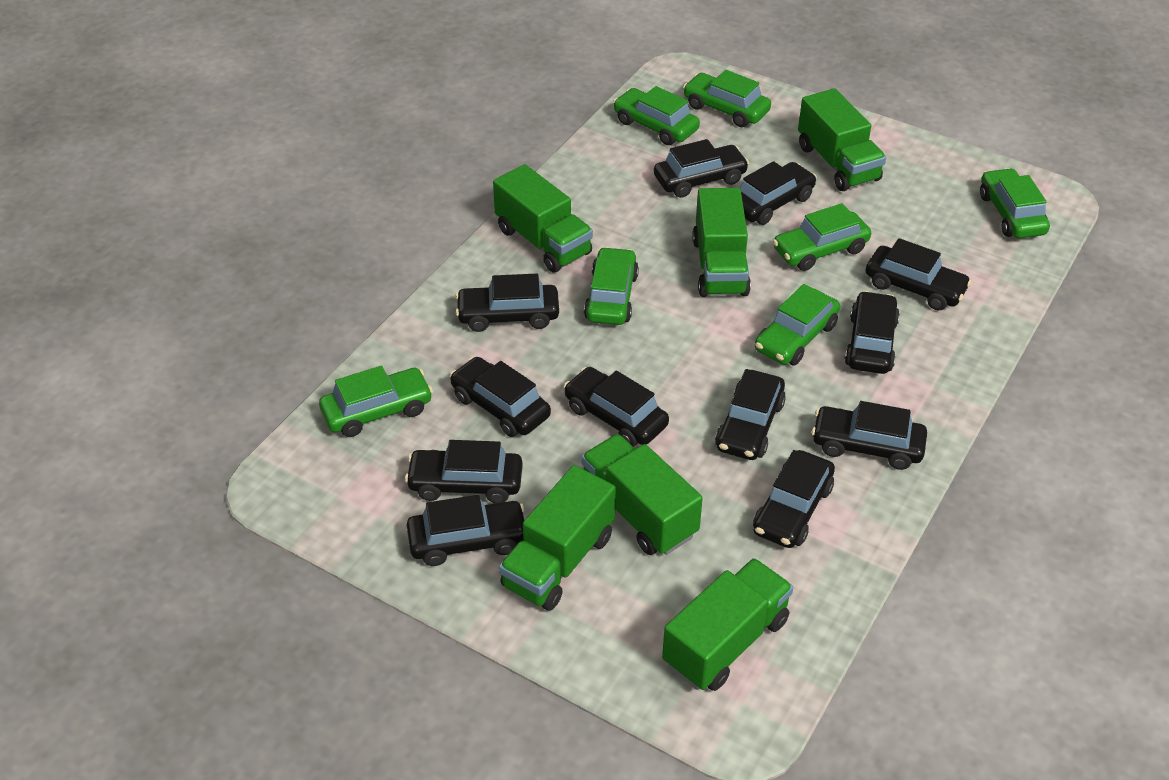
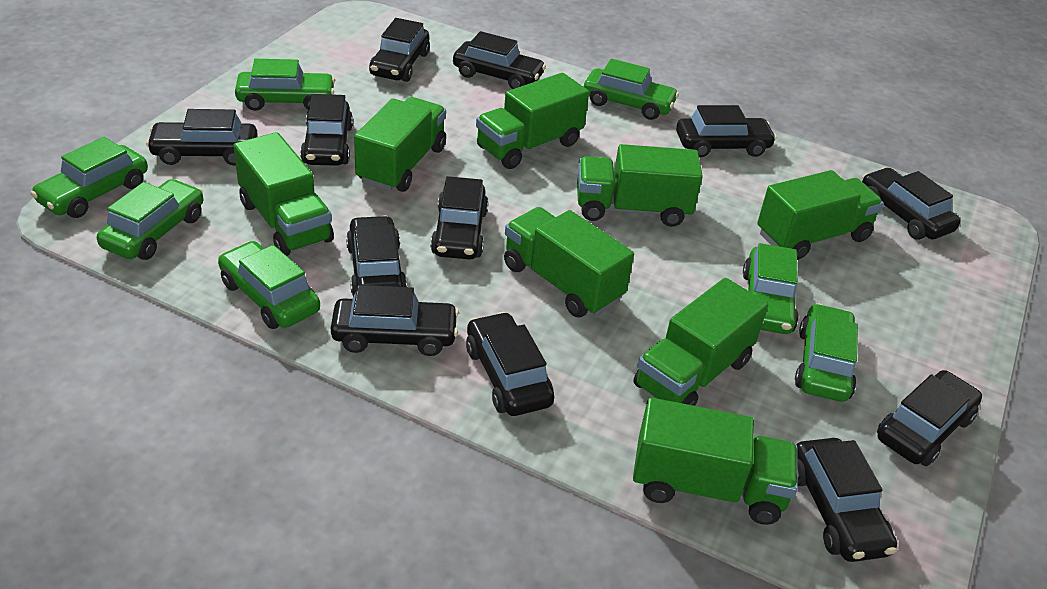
green truck: [493,164,593,272] [499,465,616,611] [581,434,703,555] [662,558,793,691] [692,188,751,297] [798,88,886,191] = 6 -> [233,132,334,256] [354,97,446,192] [476,73,589,169] [504,207,634,317] [577,144,703,227] [633,278,768,406] [633,398,798,525] [757,170,884,260] = 8

